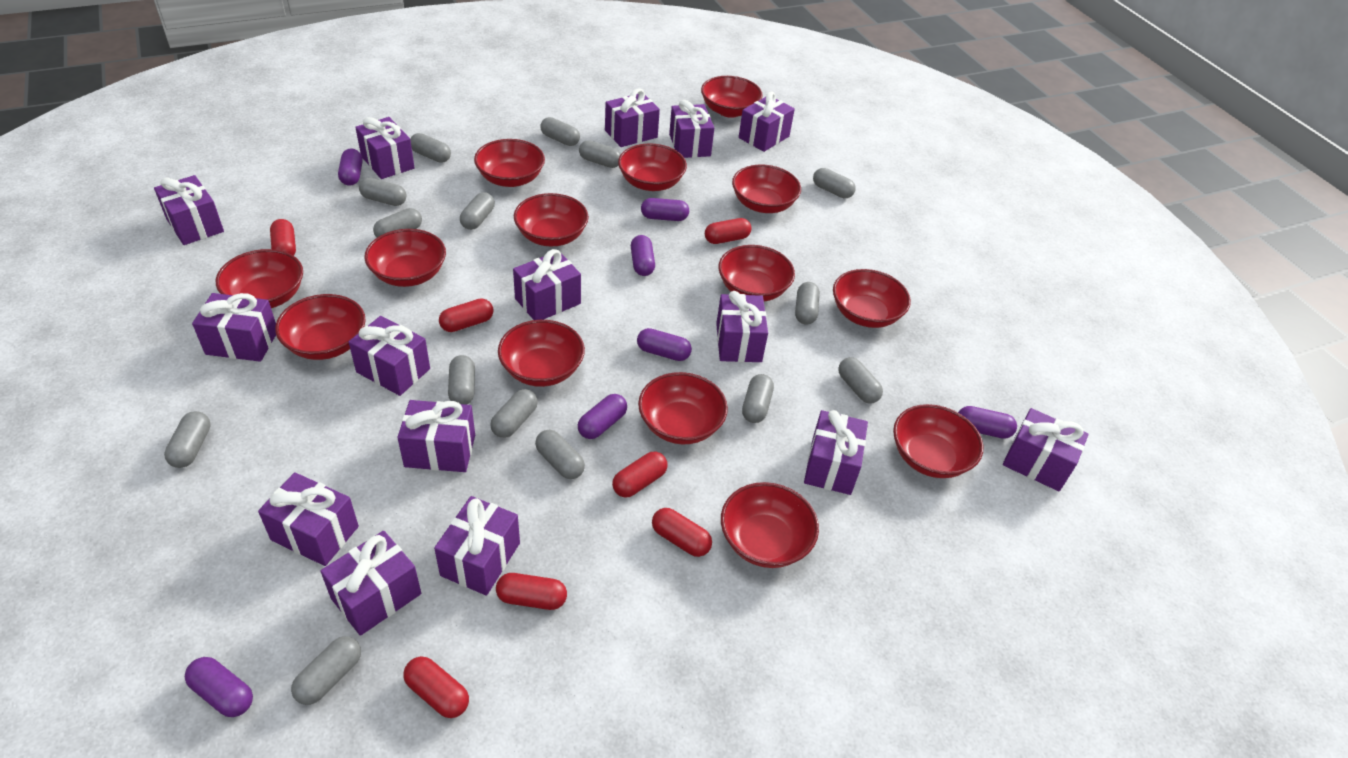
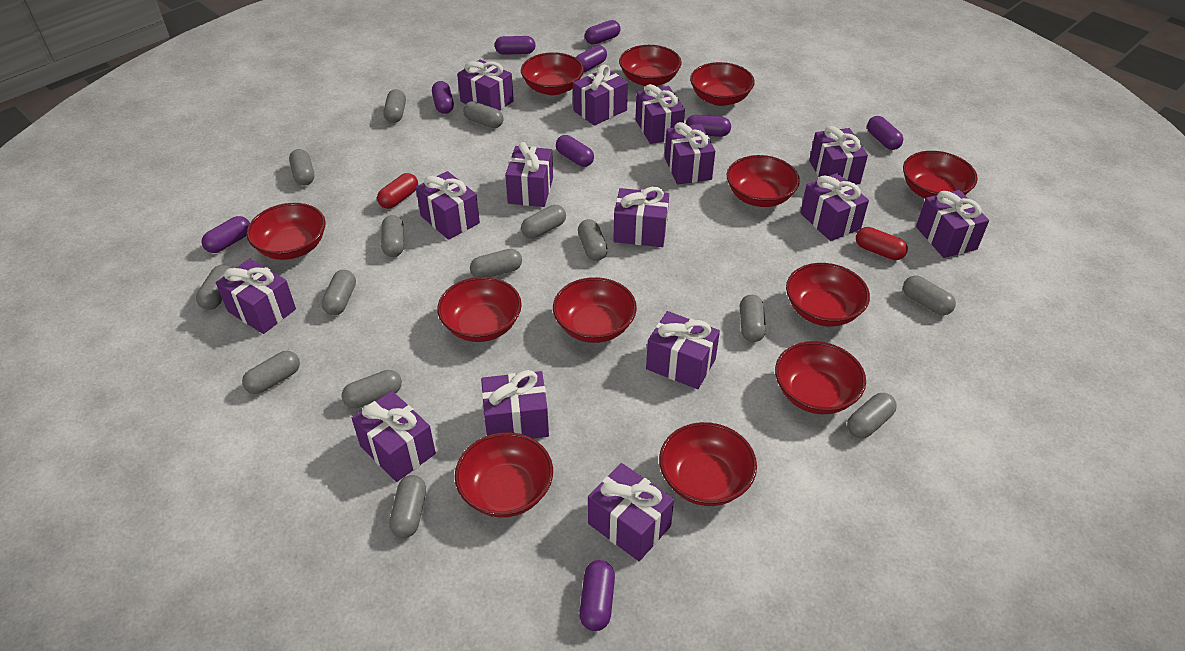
purple capsule: [185,657,253,717] [338,148,363,186] [578,394,627,439] [631,235,655,276] [637,328,692,361] [641,198,689,221] [958,406,1017,439] = 7 -> [201,216,250,253] [432,81,454,114] [495,36,536,55] [556,135,594,167] [575,45,607,73] [579,560,615,631] [585,20,621,45] [686,115,731,137] [867,116,903,150] = 9
red bowl: [216,249,303,308] [275,294,366,360] [364,229,446,287] [474,139,545,187] [498,320,585,387] [514,193,589,246] [618,143,687,191] [638,372,728,444] [701,76,763,118] [718,245,795,302] [721,482,819,568] [732,165,801,213] [833,269,911,328] [893,404,983,478] = 14 -> [246,203,326,260] [437,277,522,342] [455,432,553,518] [521,52,584,95] [553,277,637,343] [619,45,682,86] [659,422,757,506] [690,62,755,106] [727,155,800,207] [775,341,866,414] [786,263,870,326] [903,151,978,198] = 12
red capsule: [270,219,296,256] [403,656,469,718] [439,298,493,332] [496,573,567,610] [612,452,668,497] [652,508,712,557] [705,218,751,244] = 7 -> [377,173,418,209] [856,227,908,260] = 2

